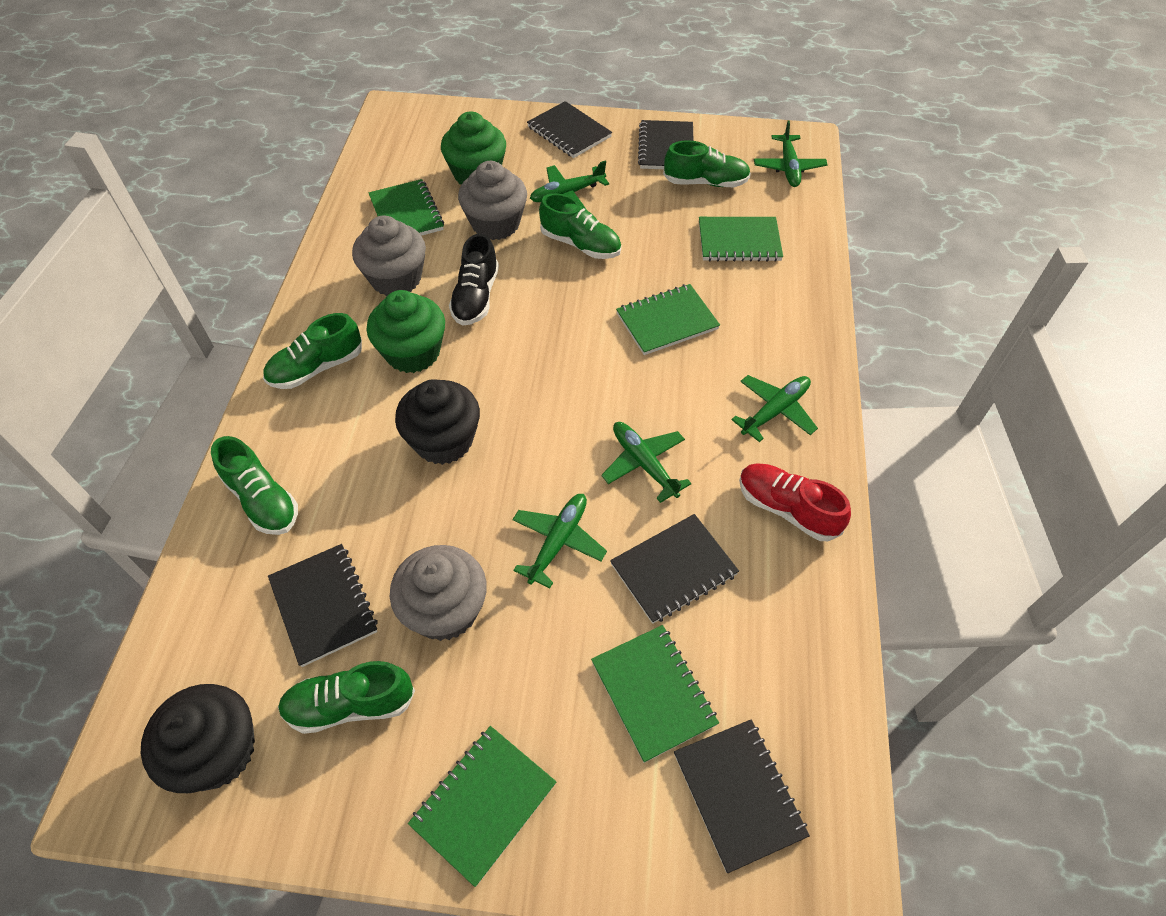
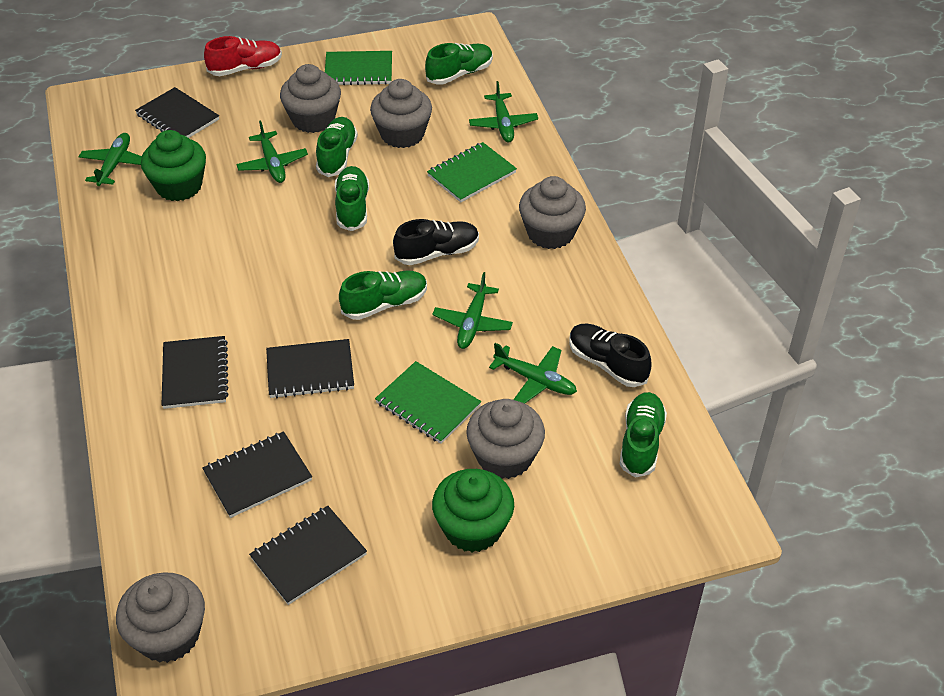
black cupcake: [141,684,255,793] [395,379,480,465] = 2 -> none = 0
black shoe: [449,233,499,326] = 1 -> [393,219,479,265] [570,323,651,387] = 2
green notebook: [369,179,444,236] [408,726,556,887] [591,625,719,763] [616,284,720,355] [699,217,783,262] = 5 -> [325,51,392,85] [375,361,481,444] [427,142,517,202] = 3
grey cupcake: [352,215,426,296] [390,545,487,641] [458,161,527,240] = 3 -> [116,572,205,663] [280,64,341,133] [370,79,432,148] [466,399,545,479] [519,176,586,249] = 5

